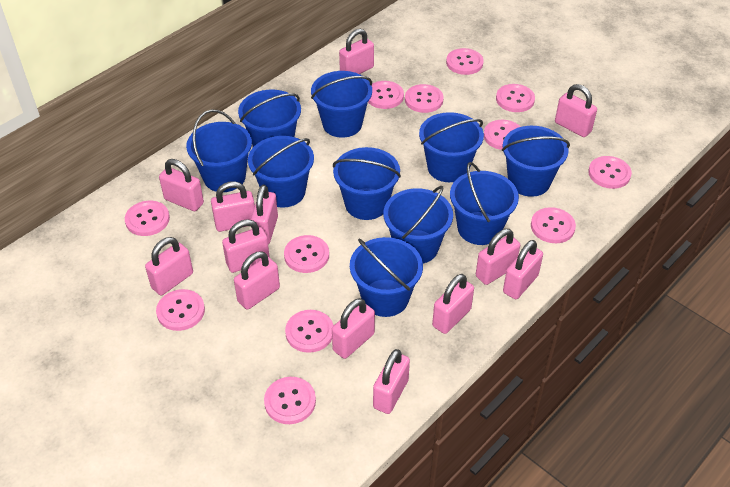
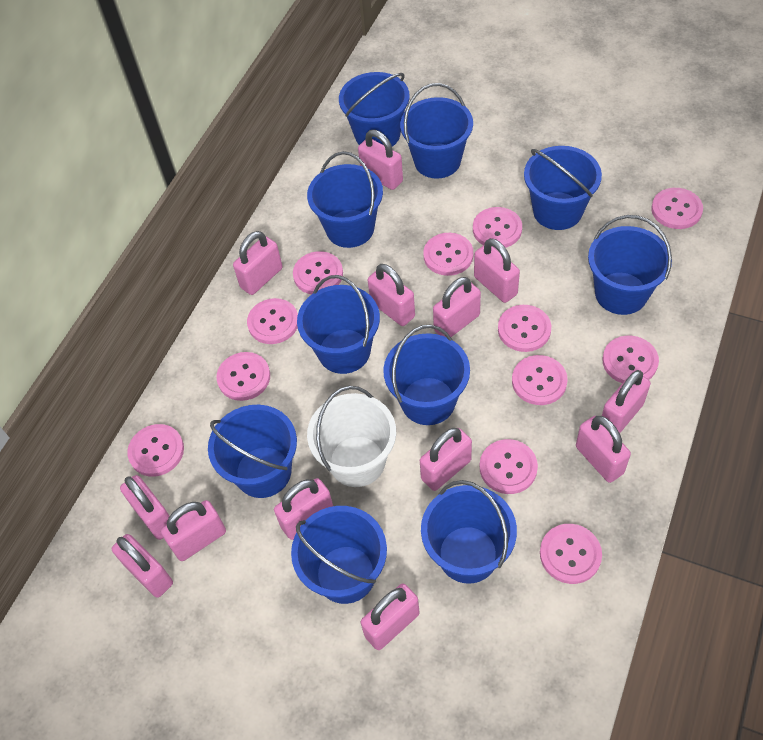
white bucket: none = 0 -> [307,386,396,487] = 1

